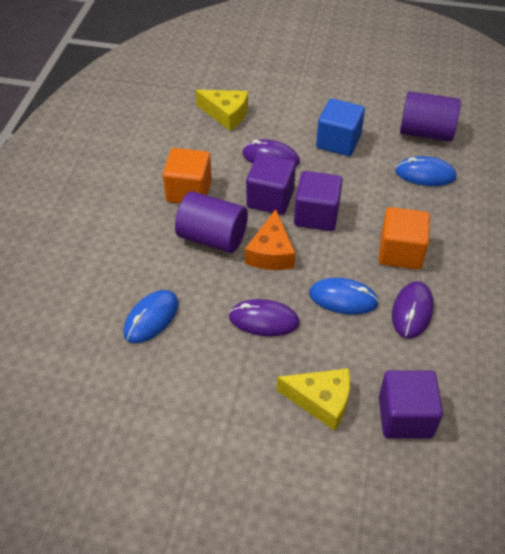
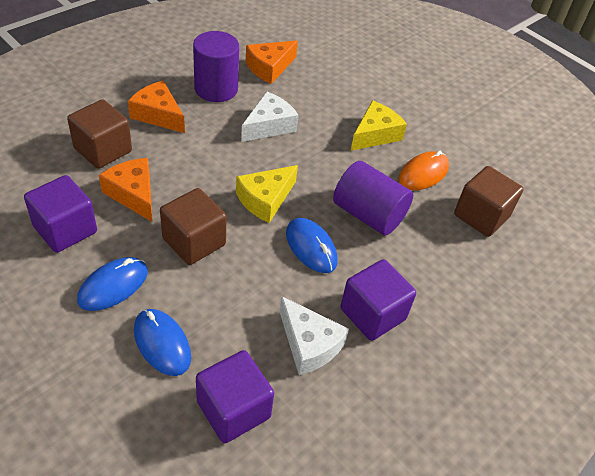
blue cube: [316,98,365,156] = 1 -> none = 0
brown cube: none = 0 -> [67,99,132,169] [160,188,227,265] [454,166,524,237] = 3
orange cheese: [245,209,295,270] = 1 -> [99,158,152,222] [128,81,185,133] [246,40,298,84] = 3
orange cube: [163,148,212,203] [379,207,430,270] = 2 -> none = 0
orange mouse: none = 0 -> [399,151,449,190] = 1
purple mouse: [229,299,300,336] [242,139,300,166] [392,281,434,339] = 3 -> none = 0
white cheese: none = 0 -> [241,91,299,142] [279,296,349,375] = 2

